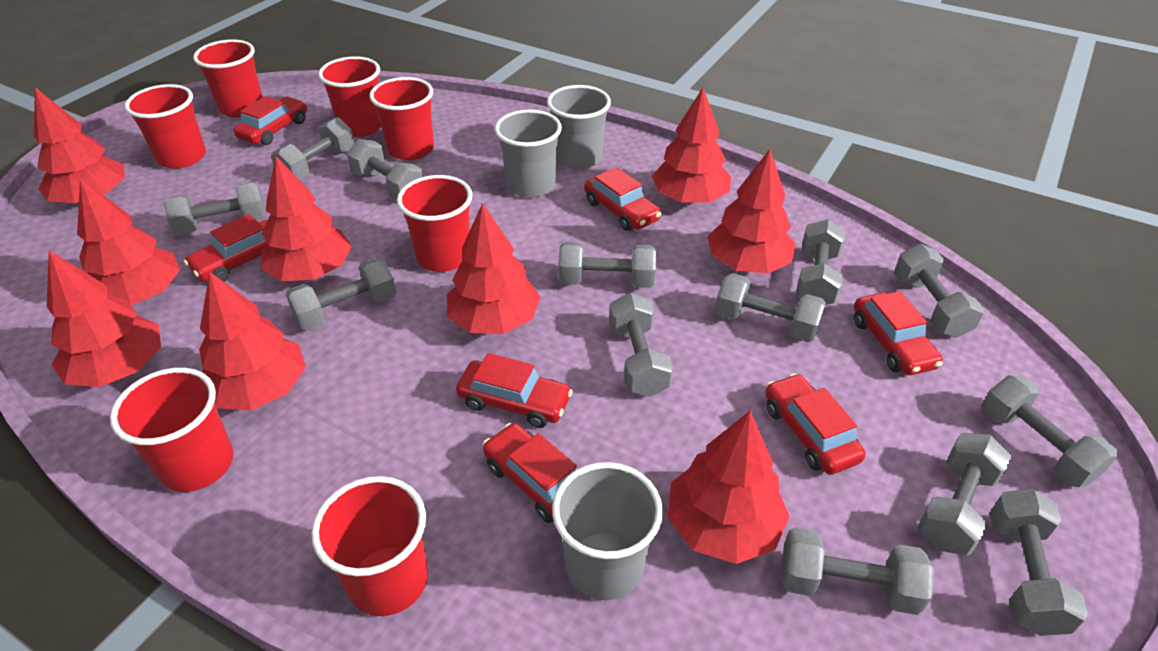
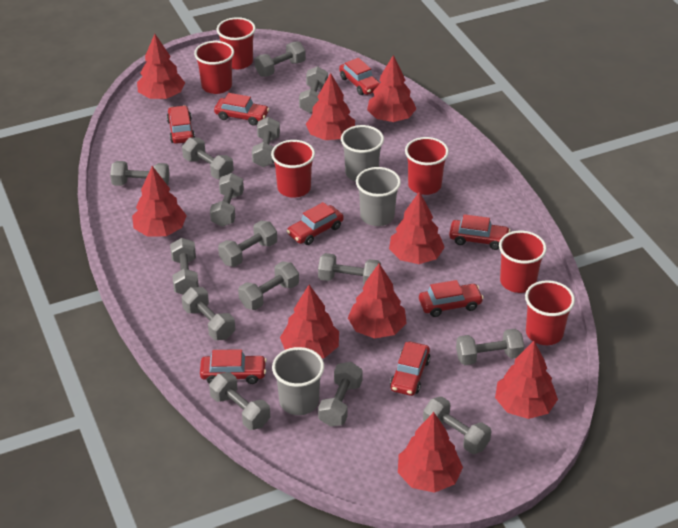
grey dumbbell: [164,182,267,235] [271,117,355,180] [286,258,397,331] [347,139,423,200] [558,242,656,288] [609,293,673,397] [715,273,826,342] [781,527,934,615] [796,219,845,305] [894,244,984,338] [918,433,1012,555] [982,375,1118,487] [990,488,1089,636] = 13 -> [110,161,170,186] [170,238,199,294] [182,138,234,179] [182,287,235,340] [209,372,270,430] [210,173,244,227] [218,221,277,267] [238,261,299,310] [252,117,280,167] [255,41,306,76] [299,66,328,113] [318,253,381,284] [318,362,363,427] [423,396,491,454] [456,329,524,365] = 15
red car: [184,214,268,282] [234,96,307,145] [456,353,573,428] [483,423,577,523] [584,167,661,231] [765,373,866,475] [854,291,943,375] = 7 -> [167,105,195,144] [200,349,267,384] [214,93,269,126] [287,202,344,245] [339,58,380,95] [390,342,430,396] [419,280,484,317] [449,214,510,250] = 8
red cup: [110,368,233,492] [125,84,206,169] [193,39,263,117] [312,476,428,616] [318,56,381,137] [369,77,434,160] [397,175,473,272] = 7 -> [194,41,234,94] [217,17,256,69] [271,140,315,198] [405,137,449,195] [499,231,547,293] [525,280,575,345] = 6

